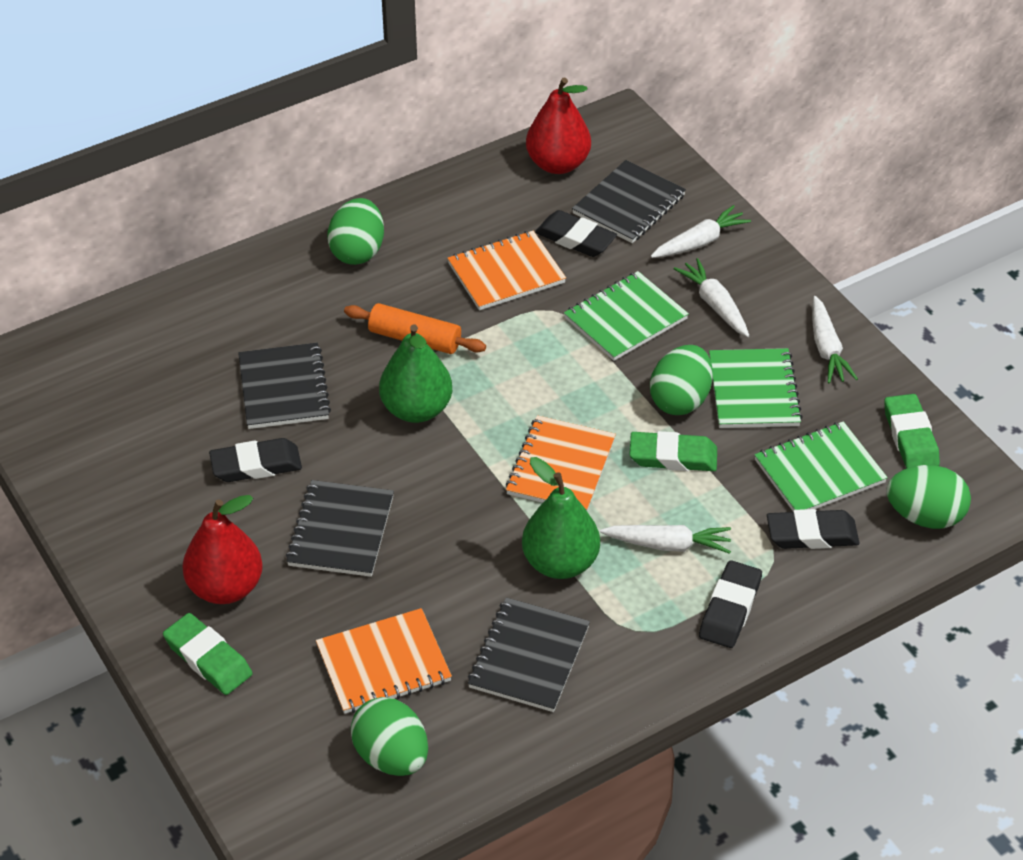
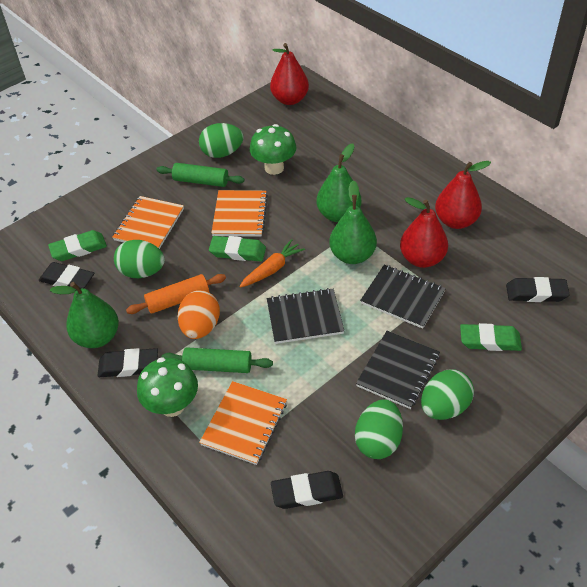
black notebook: [238,343,331,429] [286,480,394,577] [468,597,590,712] [572,160,686,243] = 4 -> [267,288,344,344] [356,331,440,409] [360,265,446,329] = 3
green mushroom: none = 0 -> [137,357,198,417] [250,124,296,175] = 2
green notebook: [564,271,689,361] [709,348,803,428] [754,421,888,512] = 3 -> none = 0
green pear: [379,324,452,423] [522,457,600,579] = 2 -> [50,282,119,348] [317,144,361,222] [329,180,377,264] = 3
green rolling pin: none = 0 -> [156,163,244,187] [162,348,273,373] = 2
orange carrot: none = 0 -> [239,239,305,288] = 1
orange egg: none = 0 -> [177,290,220,339] = 1
red pear: [182,495,263,604] [526,78,591,174] = 2 -> [270,43,309,105] [400,197,448,268] [435,161,491,229] = 3
white carrot: [600,525,731,554] [651,205,751,258] [674,258,749,337] [812,296,858,384] = 4 -> none = 0

